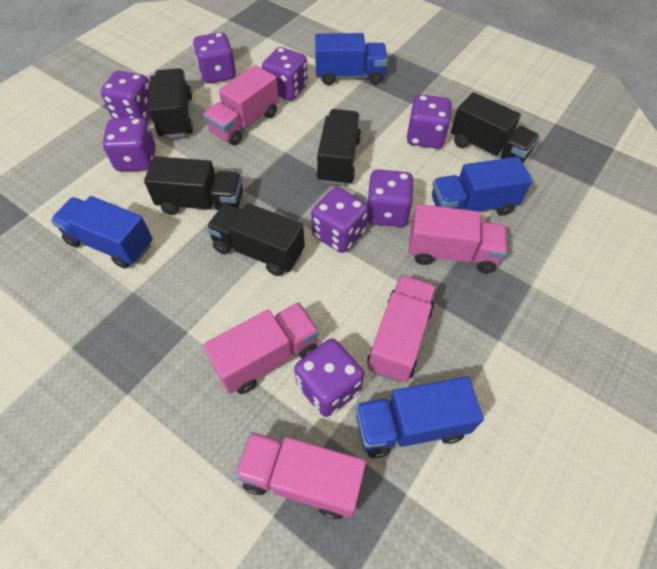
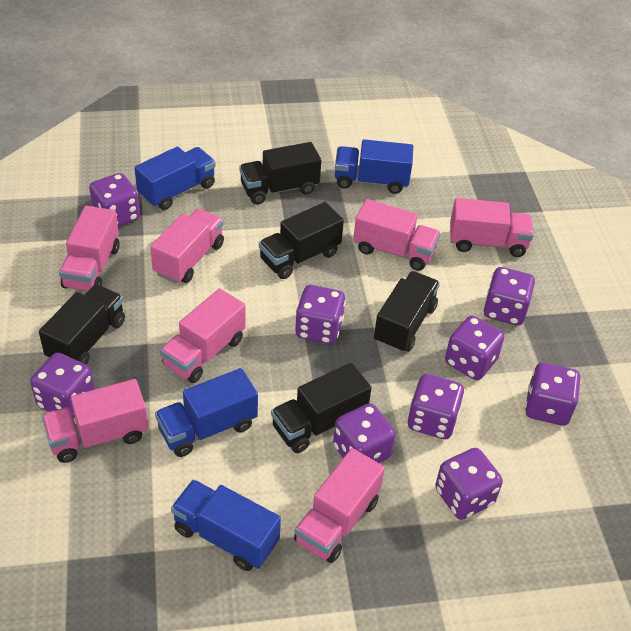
pink truck: [203,65,279,145] [203,302,319,394] [235,432,366,519] [367,275,436,383] [409,204,507,273] = 5 -> [42,379,149,463] [59,206,120,291] [150,209,224,284] [160,288,246,383] [294,448,385,563] [353,199,440,271] [450,198,534,257] = 7
purple dice: [100,71,150,120] [102,118,156,171] [193,32,236,83] [262,47,308,101] [294,339,364,417] [311,187,368,253] [367,169,414,227] [407,94,452,149] = 8 -> [30,352,95,418] [89,173,140,227] [295,285,346,344] [333,403,396,463] [408,374,464,439] [435,448,503,520] [445,316,504,380] [484,267,535,326] [525,362,581,426] = 9

